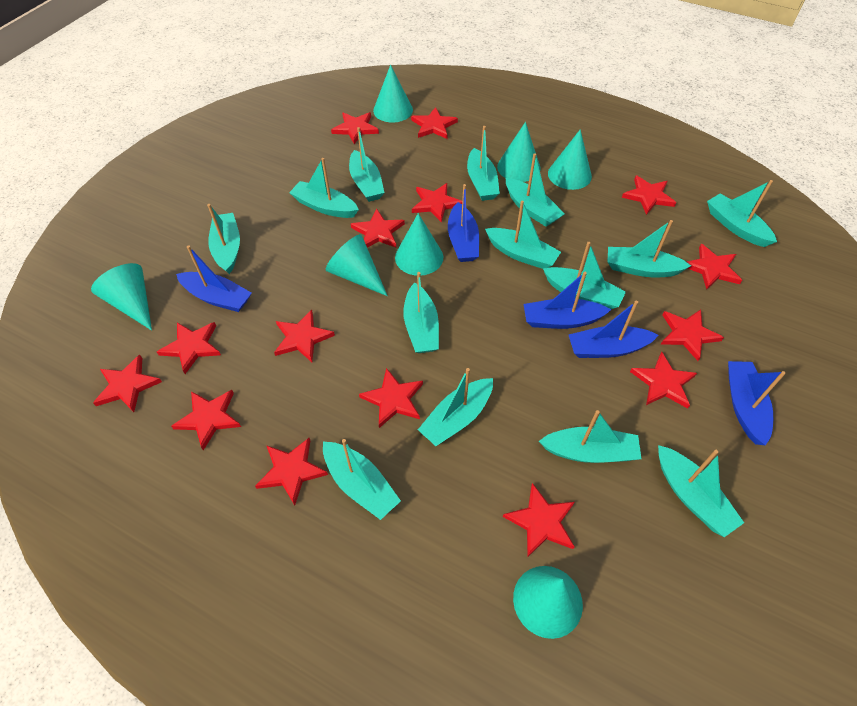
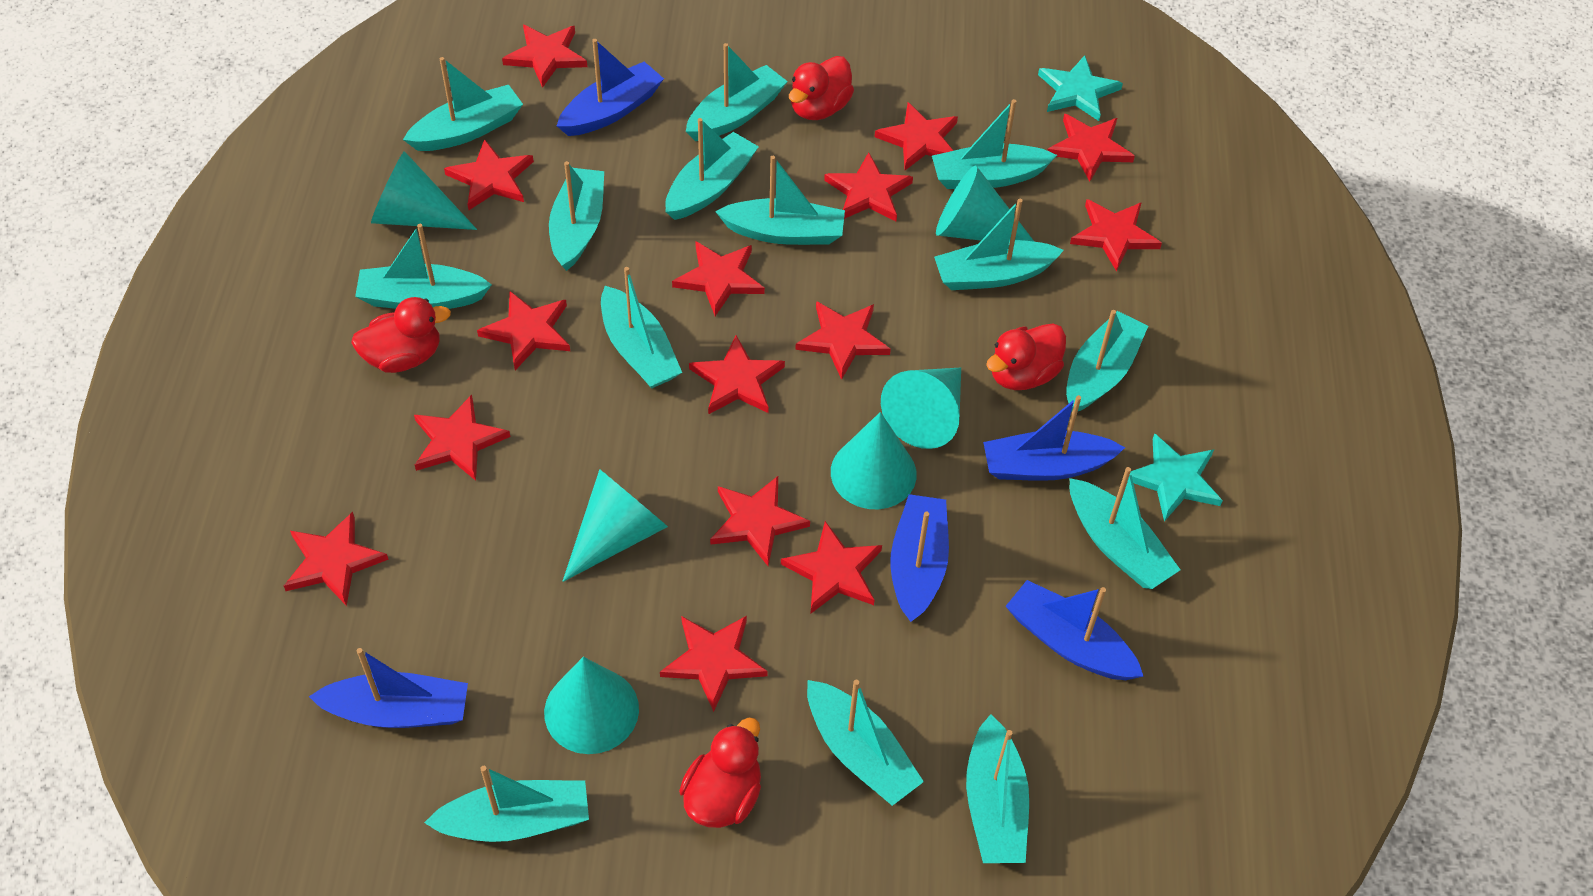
red duck: none = 0 -> [351,297,451,373] [679,717,761,828] [789,56,854,120] [986,323,1066,390] = 4
turquoise cone: [91,263,152,331] [326,234,387,296] [373,65,413,123] [395,213,443,275] [497,122,540,182] [513,566,583,639] [548,129,592,190] = 7 -> [371,151,477,230] [544,657,639,754] [563,469,668,582] [831,412,917,509] [881,368,961,449] [936,166,1034,242] = 6
turquoise star: none = 0 -> [1038,55,1123,121] [1128,433,1223,522] = 2

